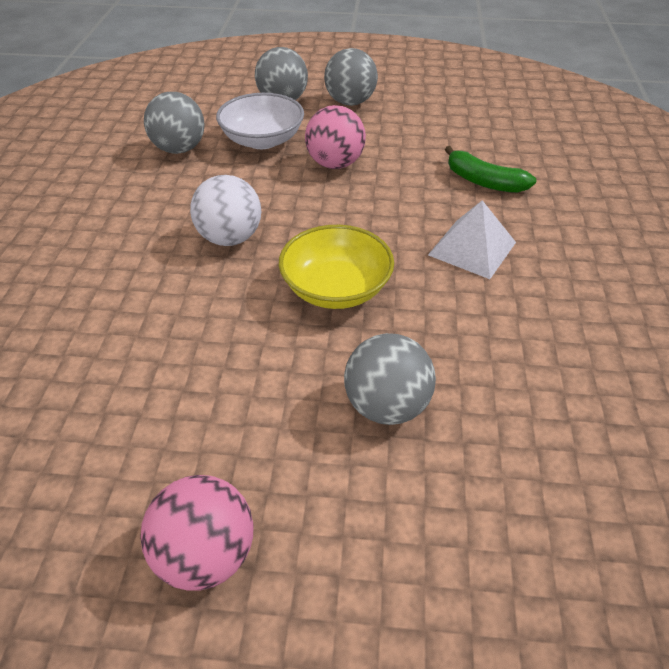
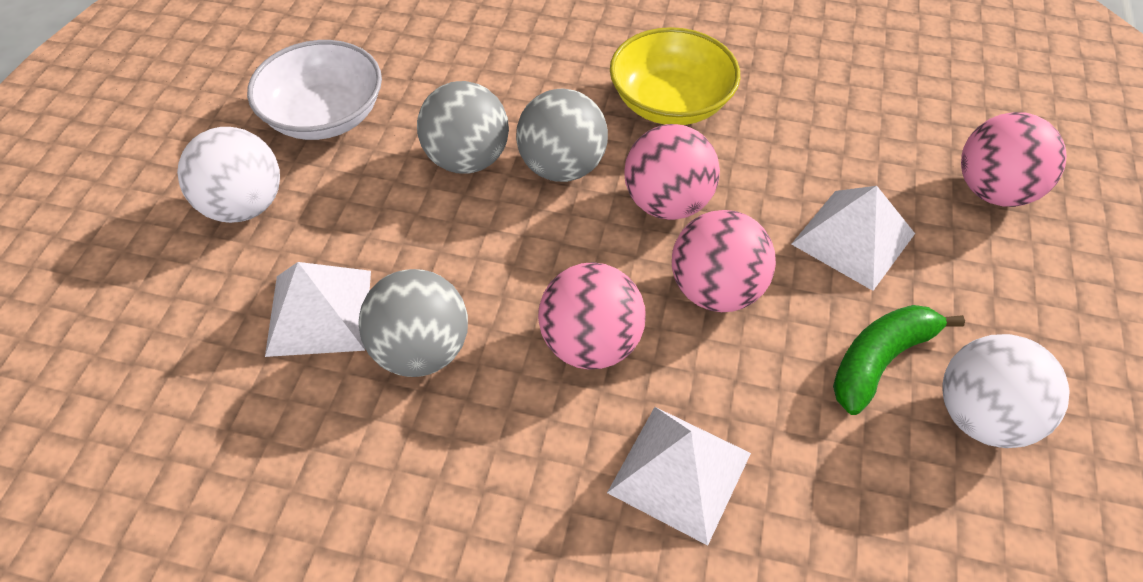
grey ball: [144,92,204,154] [255,47,308,100] [324,48,378,106] [344,333,436,425] = 4 -> [358,269,468,377] [417,81,509,173] [516,89,608,182] = 3
pink ball: [140,475,253,591] [305,105,366,169] = 2 -> [538,262,646,370] [624,124,720,220] [672,210,776,312] [961,112,1066,207] = 4
white ball: [190,175,261,246] = 1 -> [177,127,280,223] [942,334,1070,448] = 2
white pyramid: [428,200,516,279] = 1 -> [265,262,371,357] [607,407,751,546] [791,186,915,291] = 3

